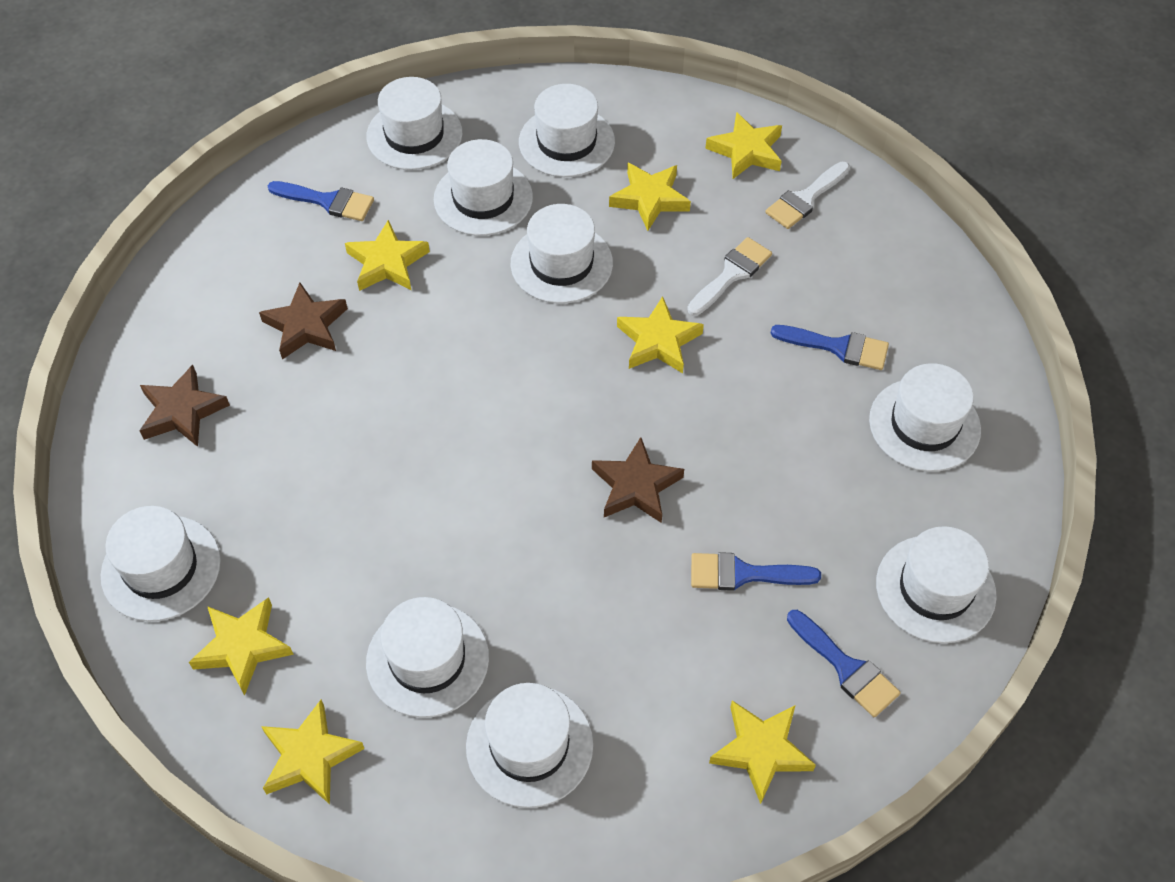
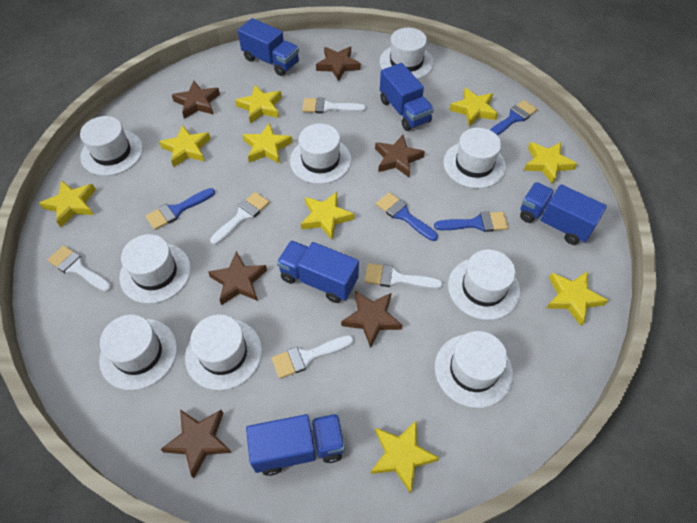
blue truck: none = 0 -> [238,18,299,76] [246,414,345,476] [277,240,359,303] [380,63,434,131] [520,182,607,245] = 5
brown star: [139,365,230,447] [259,282,348,359] [592,437,684,523] = 3 -> [160,410,232,478] [172,81,220,119] [208,251,267,305] [316,46,361,81] [341,291,402,348] [375,135,425,177] = 6
white brush: [687,237,772,316] [765,162,850,229] = 2 -> [48,245,112,292] [210,192,270,245] [272,335,354,379] [302,97,366,114] [364,263,443,289] = 5
yellow star: [189,597,294,696] [261,700,365,804] [345,220,430,291] [609,163,691,231] [617,296,704,373] [705,112,782,179] [709,701,816,804] = 7 -> [39,180,96,227] [159,125,211,167] [235,85,282,124] [243,123,292,164] [301,192,354,240] [371,420,439,493] [450,88,498,127] [524,142,577,184] [546,271,608,326] = 9

